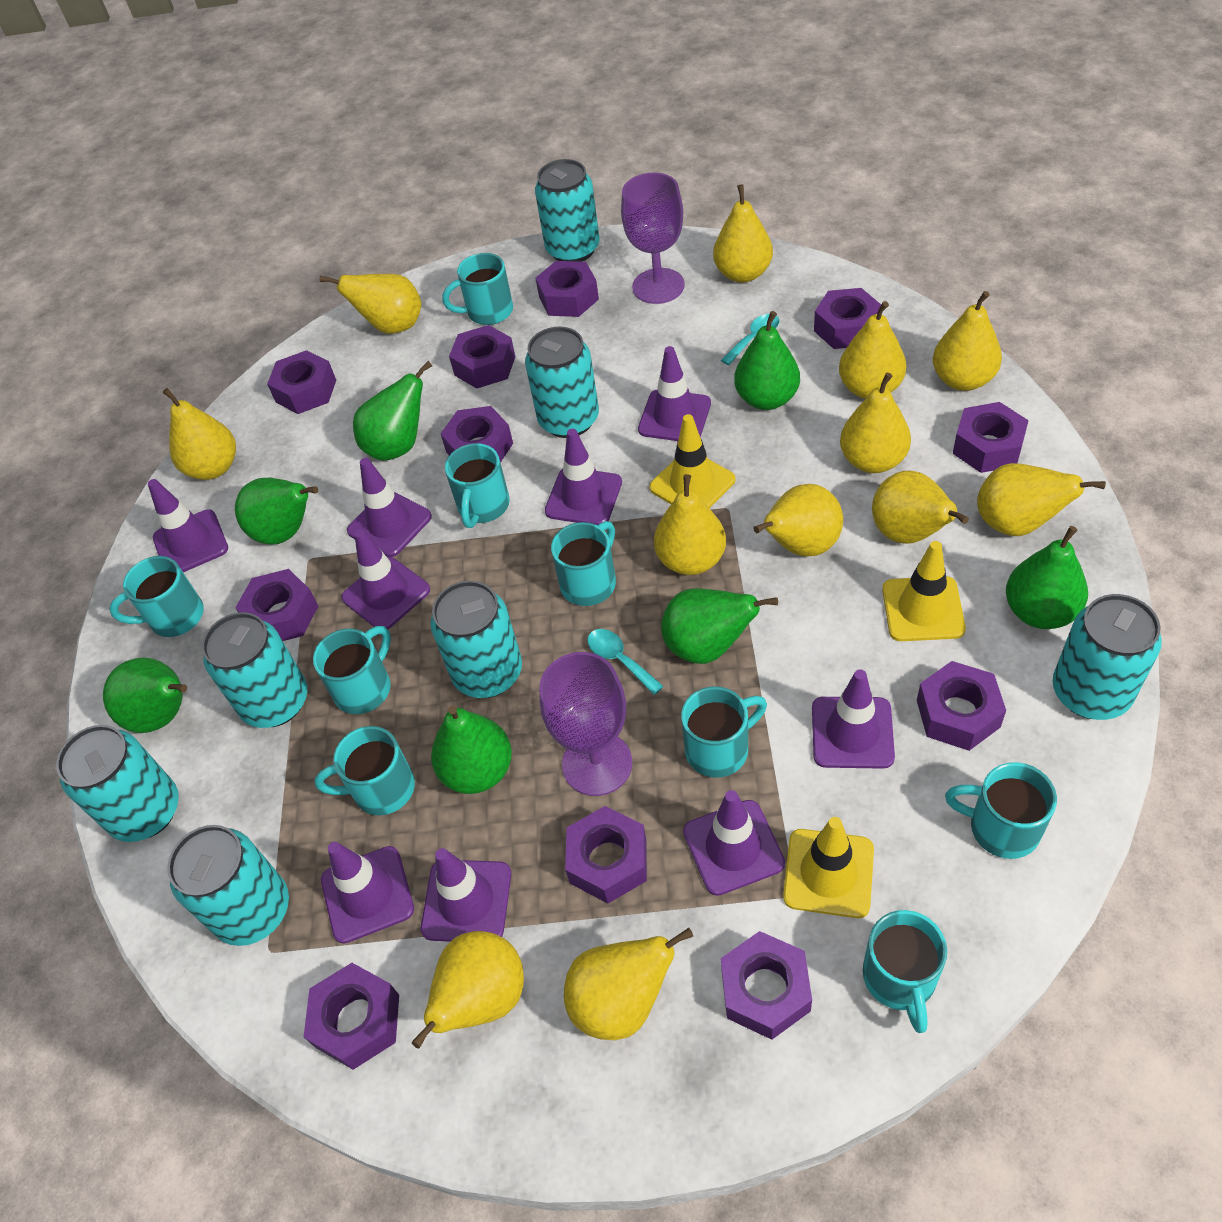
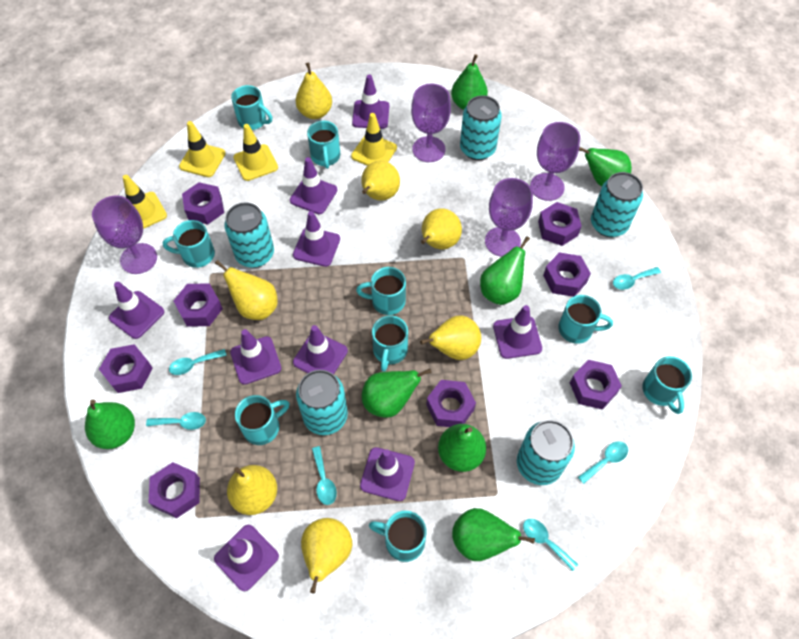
purple goblet: [539,652,632,796] [621,173,685,304] = 2 -> [92,196,157,274] [411,84,451,162] [485,178,533,257] [530,122,580,201] = 4
purple nut: [235,569,318,641] [267,350,336,414] [304,963,399,1070] [441,406,513,463] [449,325,515,389] [536,261,599,317] [565,806,647,903] [721,931,812,1040] [814,288,881,349] [917,661,1006,751] [953,402,1029,473] = 11 -> [99,344,153,393] [148,462,200,518] [174,283,223,327] [182,182,224,225] [426,380,476,427] [538,202,582,246] [543,252,591,297] [570,360,622,410] = 8
turquoise can: [56,725,179,842] [167,825,289,946] [202,612,307,728] [430,581,522,698] [525,326,599,438] [535,159,599,262] [1053,594,1162,720] = 7 -> [224,202,274,268] [296,370,348,435] [460,95,502,160] [517,420,575,485] [591,172,643,237] = 5
turquoise spoon: [587,629,664,695] [721,314,779,365] = 2 -> [146,412,206,430] [169,349,227,375] [312,446,337,505] [523,519,578,571] [578,441,628,484] [613,267,661,290] = 6
yellow pear: [163,388,236,480] [320,274,421,334] [412,931,524,1049] [564,928,693,1040] [654,474,726,575] [713,184,773,283] [753,484,843,557] [839,301,906,399] [840,373,911,473] [872,471,969,544] [933,291,1002,391] [977,463,1106,536] = 12 -> [215,260,278,320] [227,465,277,515] [296,63,332,119] [301,518,352,593] [361,161,400,201] [420,316,481,360] [421,208,462,249] = 7
yellow traffic cone: [649,414,735,508] [783,817,874,918] [882,541,966,641] = 3 -> [123,175,167,229] [179,121,226,177] [233,124,278,181] [351,113,397,166] = 4

